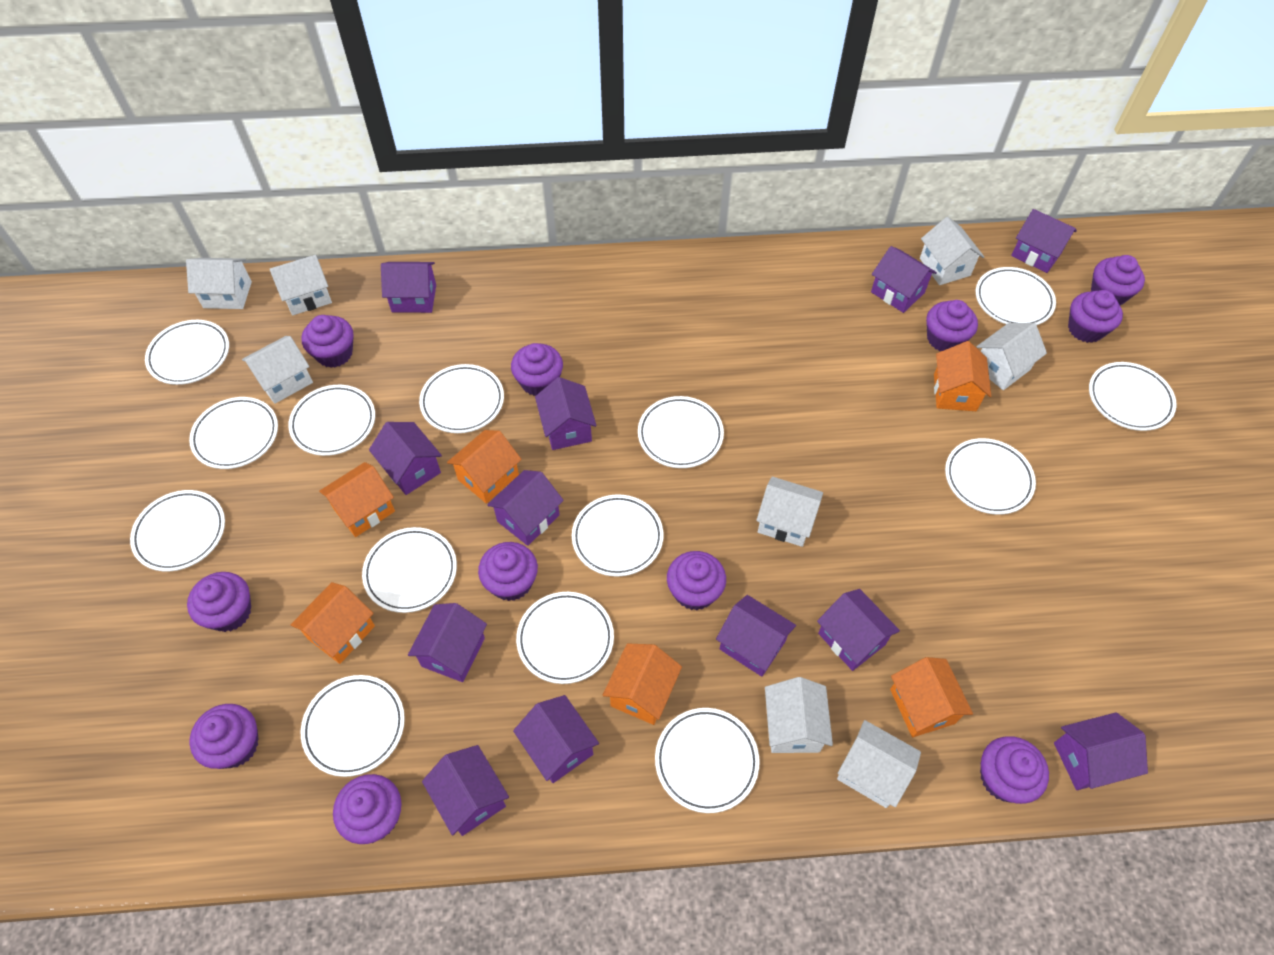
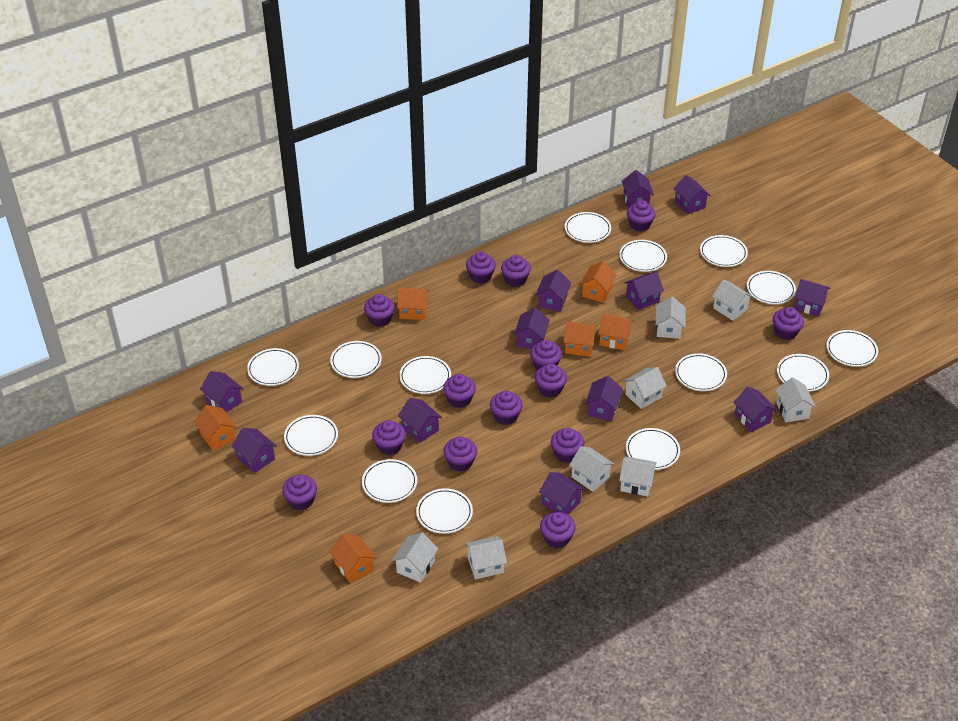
purple cupcake: [187,572,251,632] [189,704,258,769] [301,315,354,368] [333,774,402,844] [478,542,538,601] [511,343,563,396] [667,551,726,610] [926,300,978,351] [980,736,1049,804] [1068,290,1123,343] [1091,255,1145,305] = 11 -> [282,475,317,510] [364,294,395,327] [372,420,406,455] [443,374,476,408] [443,436,477,472] [466,251,496,284] [490,391,523,425] [501,255,531,287] [530,340,562,370] [535,364,567,398] [540,512,576,548] [551,428,584,463] [627,200,656,232] [773,307,804,340] = 14

